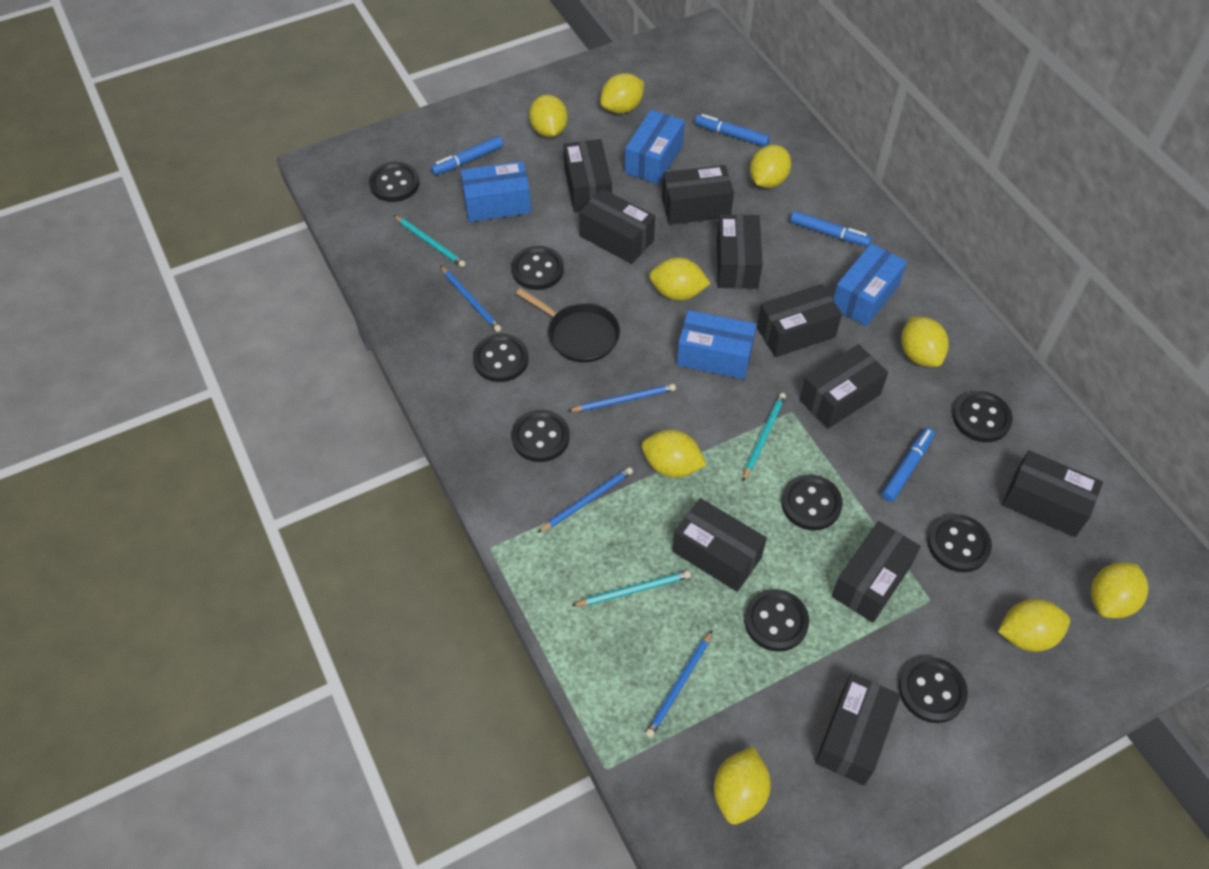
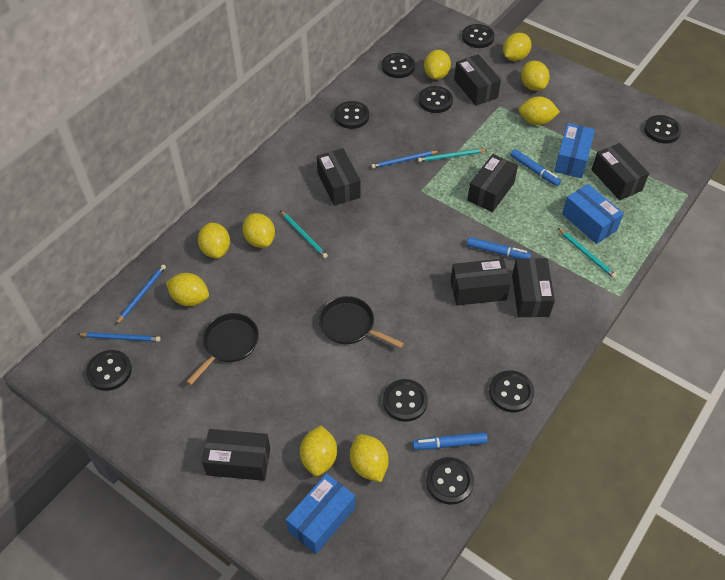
black box: [564,139,612,213] [579,189,655,264] [662,165,734,225] [672,498,767,592] [717,214,763,289] [757,284,842,357] [800,344,888,429] [815,673,901,786] [832,521,921,623] [1002,450,1103,537] = 10 -> [202,429,270,481] [317,148,361,206] [450,259,511,306] [454,54,501,106] [467,154,518,212] [512,258,555,317] [592,143,649,200] = 7
black pan: [516,288,620,363] = 1 -> [186,313,259,385] [319,296,404,348] = 2
blue box: [461,161,531,222] [625,110,685,184] [677,310,756,379] [833,243,907,327] = 4 -> [286,473,355,554] [554,123,595,178] [562,184,624,244] = 3
blue marker: [431,136,504,175] [695,114,770,147] [790,211,871,247] [882,428,935,502] = 4 -> [412,432,488,450] [467,237,531,259] [510,149,561,186] = 3
blue pencil: [440,266,501,332] [537,467,633,533] [568,384,676,412] [645,630,713,738] = 4 -> [77,332,161,342] [116,265,166,324] [371,151,439,169] = 3

